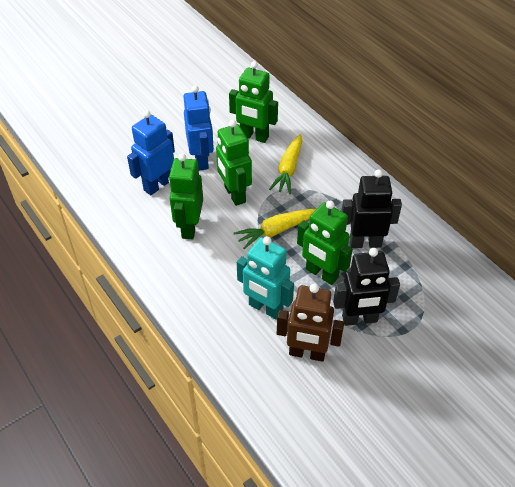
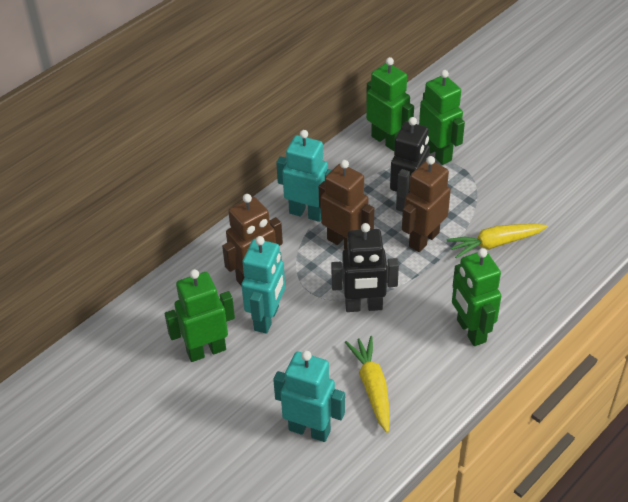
blue robot: [127,110,175,195] [183,85,214,171] = 2 -> none = 0
brown robot: [277,284,344,362] = 1 -> [222,194,283,285] [319,160,374,250] [402,156,451,252] = 3
turquoise robot: [237,236,294,320] = 1 -> [241,236,285,334] [273,351,345,442] [276,130,332,222] = 3

